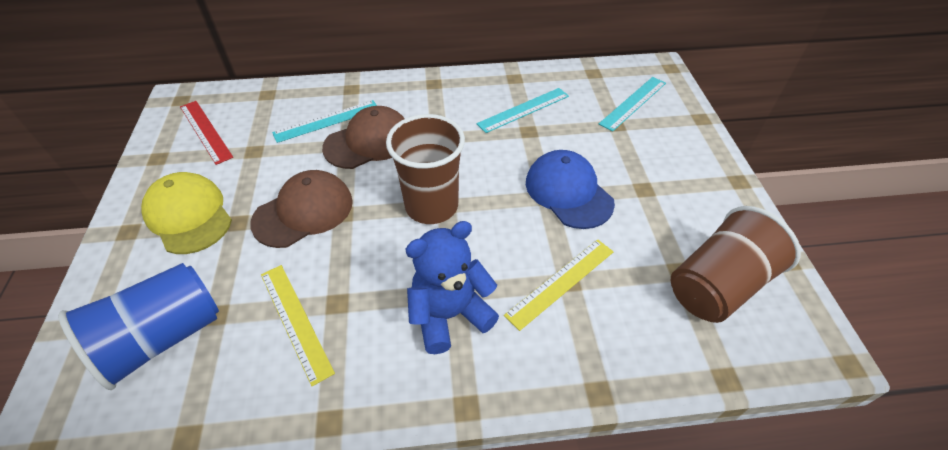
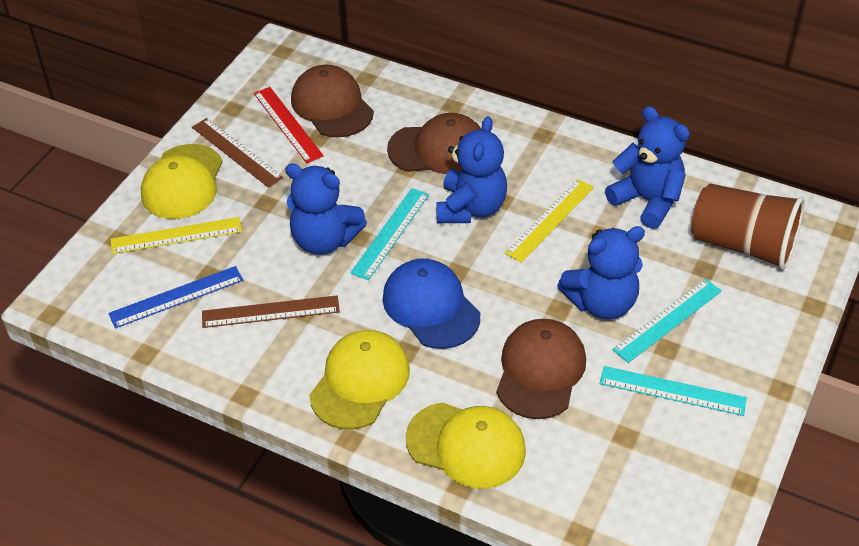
blue cup: [58,263,219,390] = 1 -> none = 0
blue ruler: none = 0 -> [108,266,243,329] = 1
blue teddy bear: [406,221,499,354] = 1 -> [285,163,367,255] [436,116,507,223] [557,226,645,319] [605,106,690,229] = 4
brown cap: [250,170,353,248] [322,106,405,169] = 2 -> [291,65,374,138] [387,113,482,174] [496,319,586,419] = 3
brown cup: [386,114,465,224] [671,206,801,323] = 2 -> [691,184,805,270] = 1
brown ruler: none = 0 -> [192,118,283,188] [202,295,340,328] = 2
yellow cap: [141,172,232,254] = 1 -> [141,144,223,219] [310,330,410,430] [406,402,526,489] = 3

